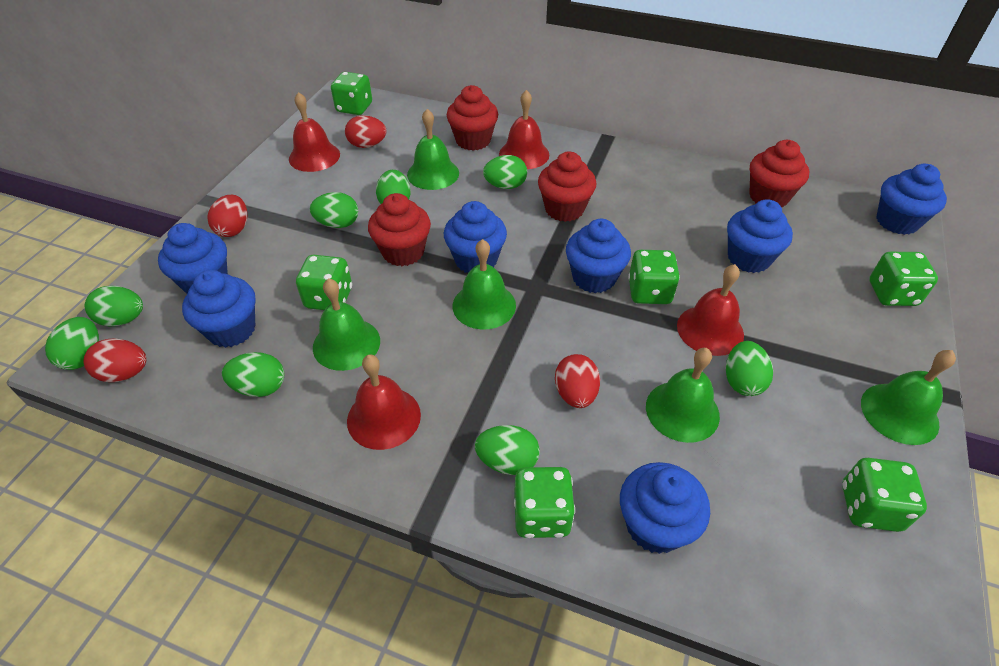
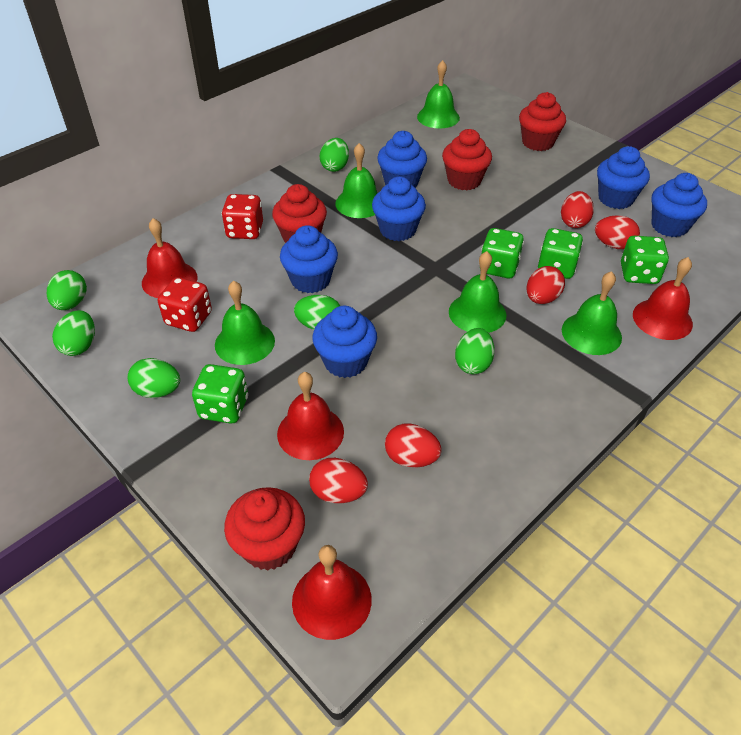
blue cupcake: [158,223,228,294] [182,270,255,348] [444,201,507,273] [566,219,631,293] [620,462,710,554] [727,199,793,273] [876,164,947,235] = 7 -> [280,225,338,293] [312,306,377,378] [372,176,426,241] [377,131,427,188] [597,146,650,209] [651,173,707,237] = 6
green dice: [296,255,352,310] [331,72,372,115] [514,467,575,538] [628,250,680,304] [842,458,927,532] [869,252,938,306] = 6 -> [192,364,248,423] [480,228,524,278] [538,228,583,279] [621,236,669,284] = 4
green egg: [45,317,99,370] [85,286,143,326] [222,352,284,397] [310,192,358,228] [376,170,411,204] [475,425,540,475] [483,155,527,189] [726,341,773,396] = 8 -> [47,270,87,310] [52,310,95,356] [128,358,180,398] [294,295,340,330] [320,138,349,172] [455,328,495,374] = 6
red dice: none = 0 -> [158,277,212,332] [222,194,263,239] = 2
red egg: [83,338,146,382] [207,195,247,237] [345,115,387,148] [555,354,600,408] = 4 -> [309,458,368,503] [385,424,442,468] [526,266,565,304] [561,191,594,228] [595,215,640,249] = 5

